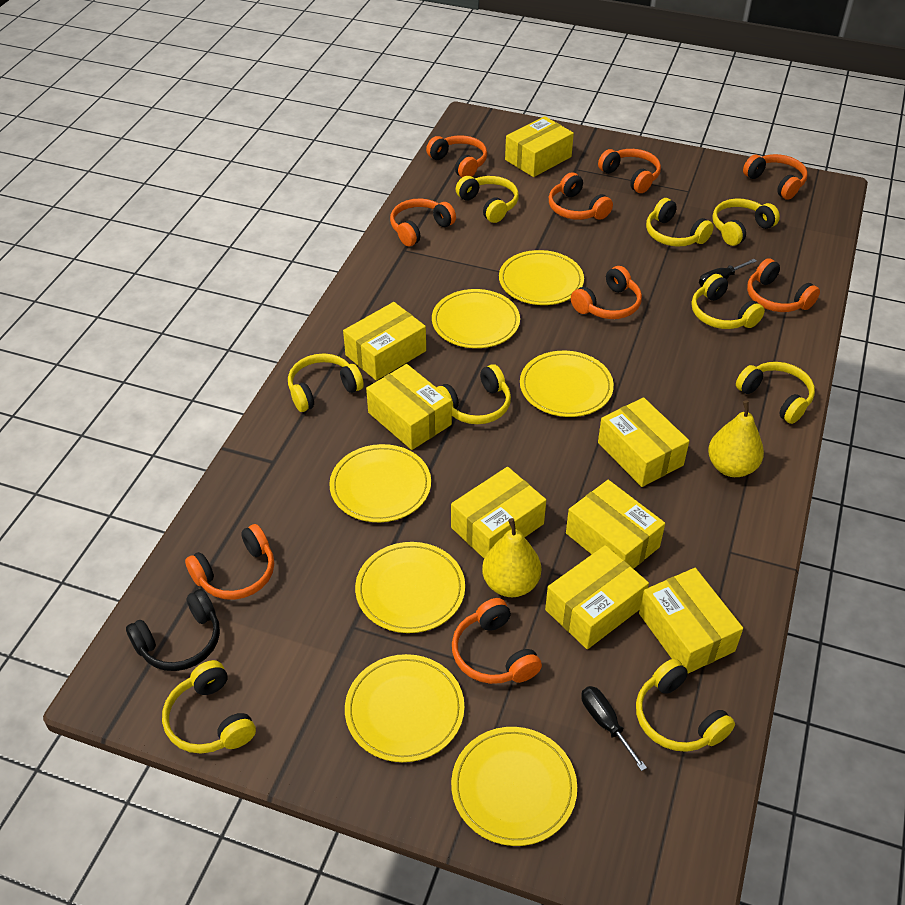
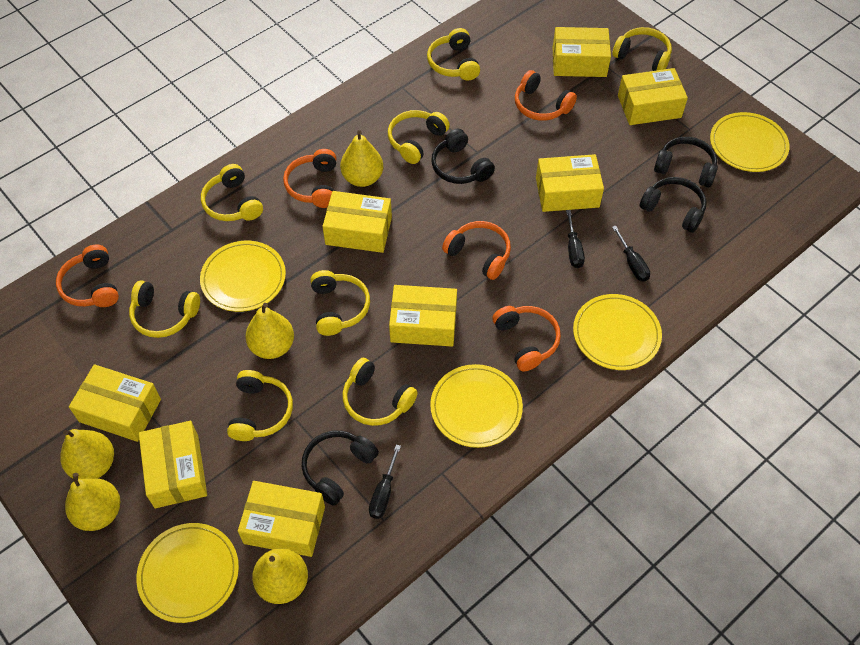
black headphones: [126,589,220,671] = 1 -> [302,430,379,506] [431,129,495,184] [640,177,706,233] [654,137,718,187] = 4
black screwdriver: [581,686,647,771] [699,259,757,287] = 2 -> [369,445,401,519] [566,210,585,268] [612,226,650,282] = 3
orange headphones: [185,524,274,600] [390,199,456,246] [426,135,487,178] [452,598,542,684] [549,172,613,220] [571,266,642,319] [598,149,661,193] [743,154,808,200] [747,258,820,312] = 9 -> [56,245,119,307] [283,149,336,208] [442,221,511,280] [492,306,561,372] [515,70,577,121] = 5
yellow headphones: [162,660,256,754] [288,353,364,412] [436,364,511,424] [456,176,519,223] [636,659,735,752] [646,198,714,247] [692,274,765,329] [712,199,780,246] [736,362,815,424] = 9 -> [129,280,200,338] [201,164,263,221] [227,370,293,441] [310,270,370,336] [343,358,418,426] [388,110,450,164] [427,28,480,81] [612,27,672,71] = 8
yellow pear: [482,518,541,597] [708,400,764,477] = 2 -> [60,429,114,479] [65,473,120,531] [245,303,294,359] [252,548,308,604] [340,130,383,187] = 5
yellow plate: [329,444,431,522] [345,654,464,762] [355,542,465,633] [432,289,520,348] [451,727,577,846] [499,250,584,305] [520,351,614,417] = 7 -> [136,523,239,623] [200,241,286,312] [430,364,523,448] [573,294,662,370] [710,112,789,172] = 5

